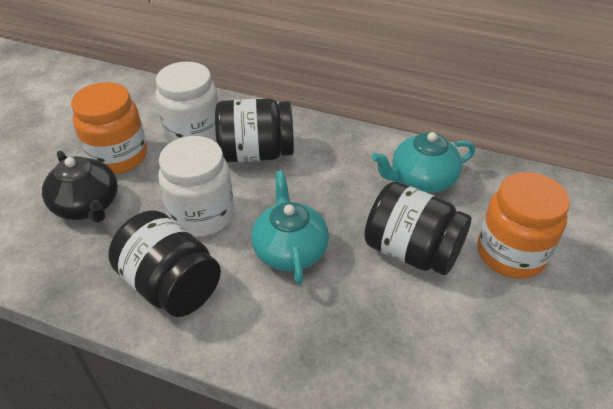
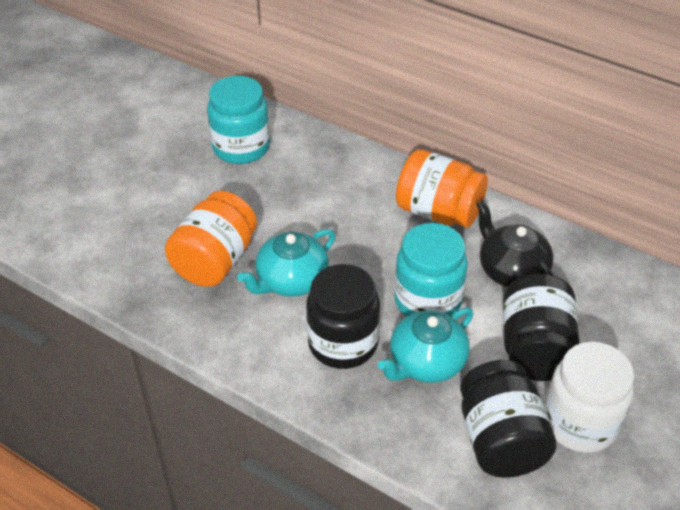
turquoise jar: none = 0 -> [207,76,270,164] [394,223,468,317] = 2
white jar: [156,61,218,143] [159,136,234,237] = 2 -> [544,342,634,453] = 1

